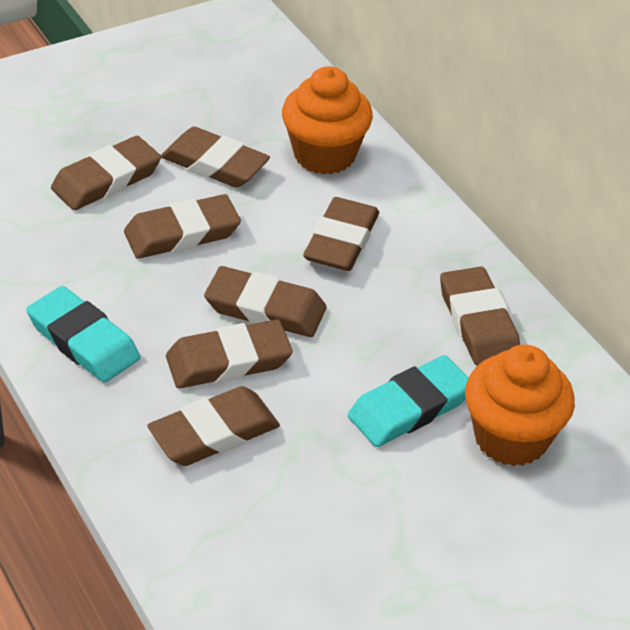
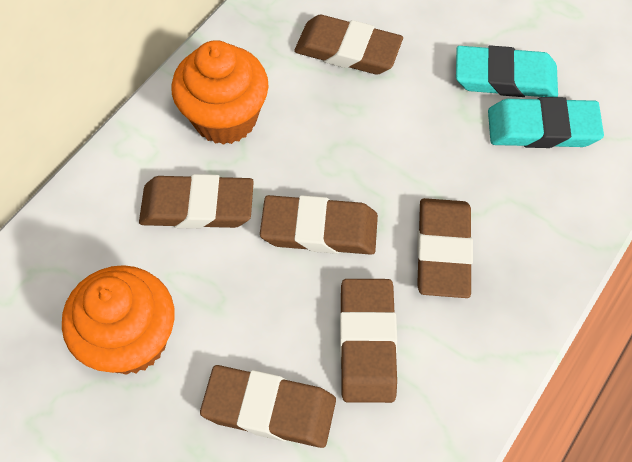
brown eraser: [51,136,161,210] [124,194,241,259] [147,386,280,466] [161,127,270,188] [166,319,293,388] [204,266,326,337] [303,197,379,271] [440,267,520,366] = 8 -> [139,174,254,229] [200,365,336,448] [260,195,378,255] [294,15,403,75] [340,279,397,403] [417,198,473,298] = 6

